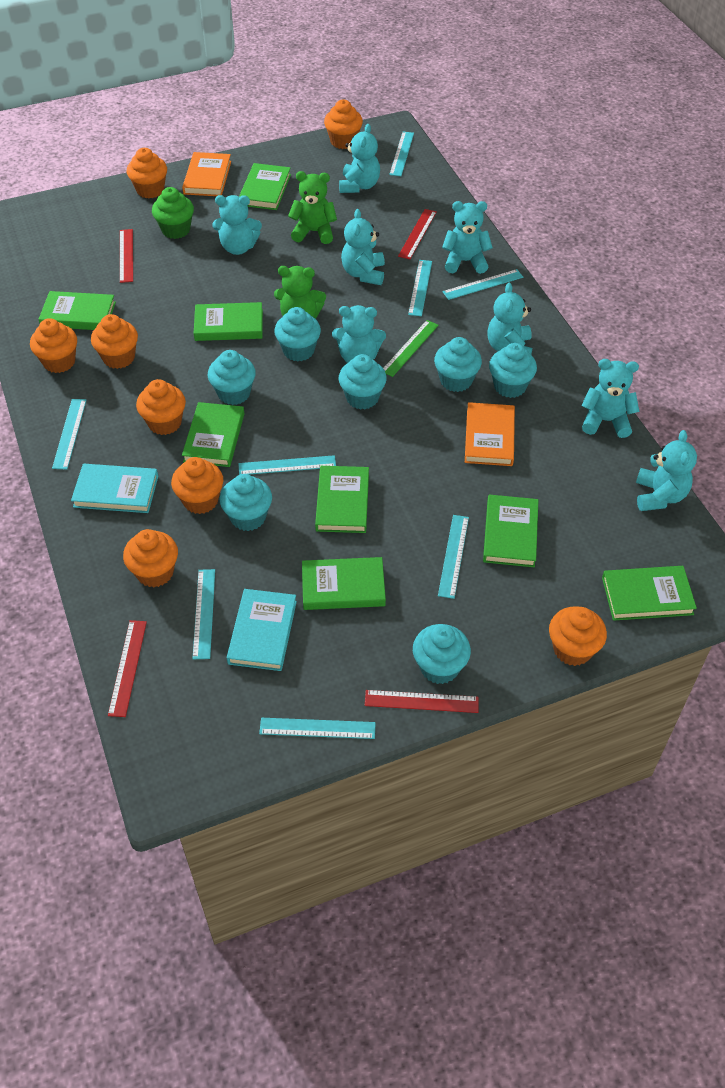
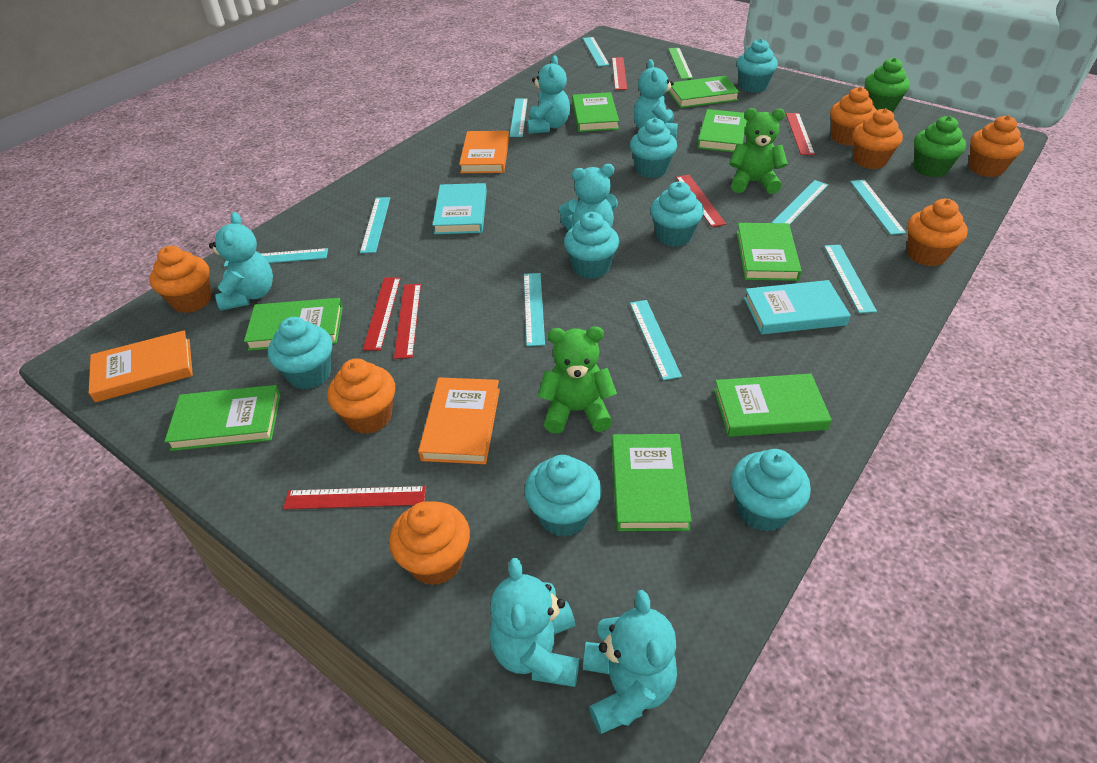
green cupcake: [152,187,194,239] = 1 -> [865,57,910,112] [914,116,966,177] = 2
orange book: [182,152,231,196] [465,402,515,466] = 2 -> [89,330,193,402] [418,377,500,464] [459,131,509,173] = 3
orange cupcake: [30,318,77,373] [91,314,138,369] [123,529,178,587] [127,148,167,198] [136,379,186,435] [171,457,223,514] [324,100,363,149] [549,606,607,666] = 8 -> [149,246,211,313] [327,359,395,434] [389,501,470,585] [830,87,877,146] [853,108,903,169] [907,199,968,266] [969,115,1024,177] = 7
red ruler: [108,620,147,717] [120,229,133,283] [365,690,479,713] [398,209,437,259] = 4 -> [283,486,426,510] [363,278,401,351] [394,284,421,359] [612,57,627,90] [676,175,726,227] [786,113,815,155] = 6
turquoise ruler: [52,399,86,469] [192,569,215,659] [238,455,336,475] [259,718,376,739] [389,132,414,176] [408,260,432,316] [438,515,469,599] [442,269,523,300] = 8 -> [224,248,328,267] [360,197,390,253] [509,98,528,137] [524,273,545,346] [583,37,609,67] [630,300,682,380] [772,180,828,225] [824,245,877,313] [850,180,906,235] = 9
turquoise teddy bear: [212,195,262,255] [332,305,386,363] [339,124,380,193] [341,209,385,285] [442,201,493,274] [487,282,532,354] [581,359,639,438] [636,430,697,511] = 8 -> [209,212,273,311] [490,558,579,687] [527,55,570,134] [559,164,618,231] [583,590,677,734] [634,59,678,138] = 6

